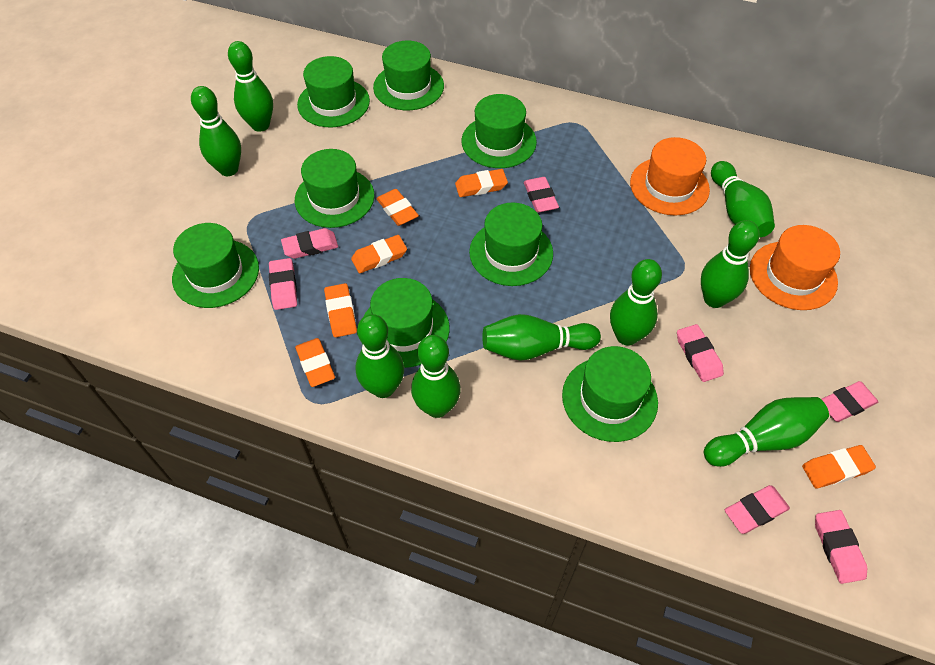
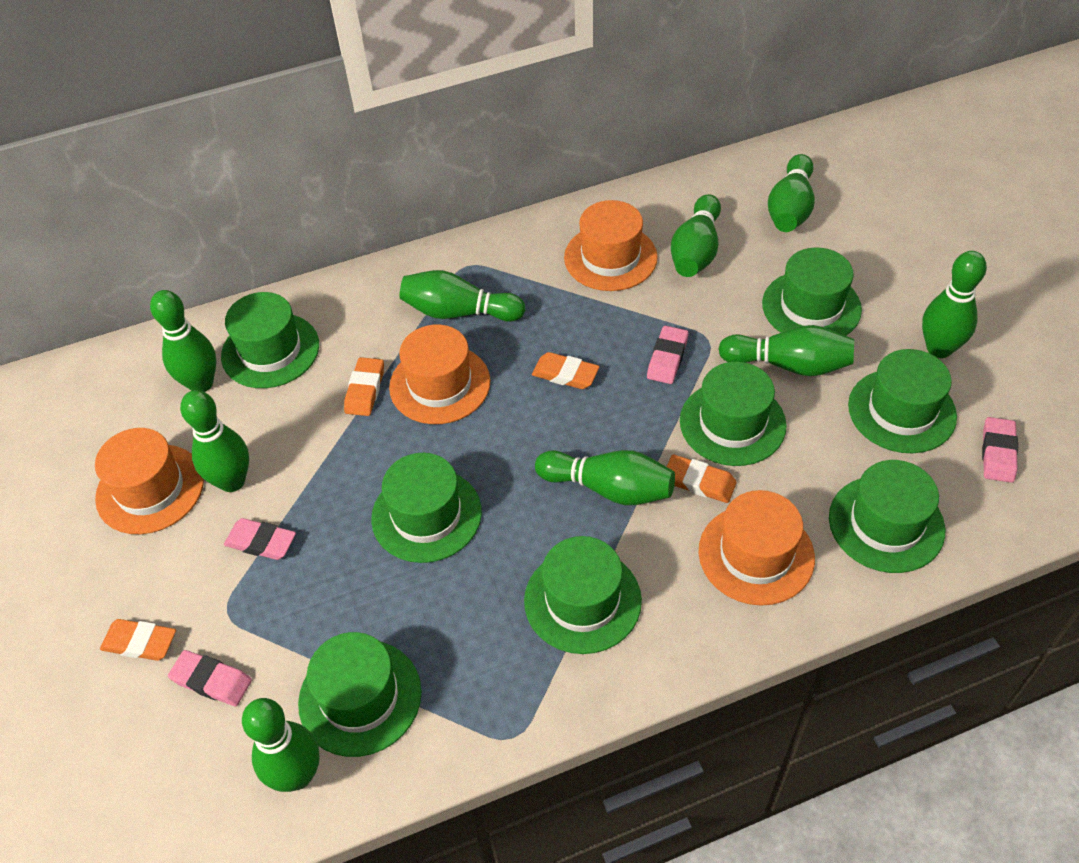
orange eraser: [295,338,335,387] [324,283,357,337] [351,235,407,273] [376,189,419,226] [455,169,508,197] [802,445,876,489] = 6 -> [100,619,176,661] [344,357,384,416] [532,352,600,389] [667,455,737,503] = 4
orange hat: [630,137,710,216] [750,225,840,310] = 2 -> [95,428,204,534] [389,325,490,424] [564,200,658,291] [699,490,815,605] = 4
pink eraser: [269,258,297,310] [281,228,338,259] [524,177,559,213] [677,324,724,382] [725,485,790,534] [815,510,867,584] [821,381,879,422] = 7 -> [168,650,252,706] [224,518,296,560] [647,326,689,384] [982,417,1018,483] = 4

